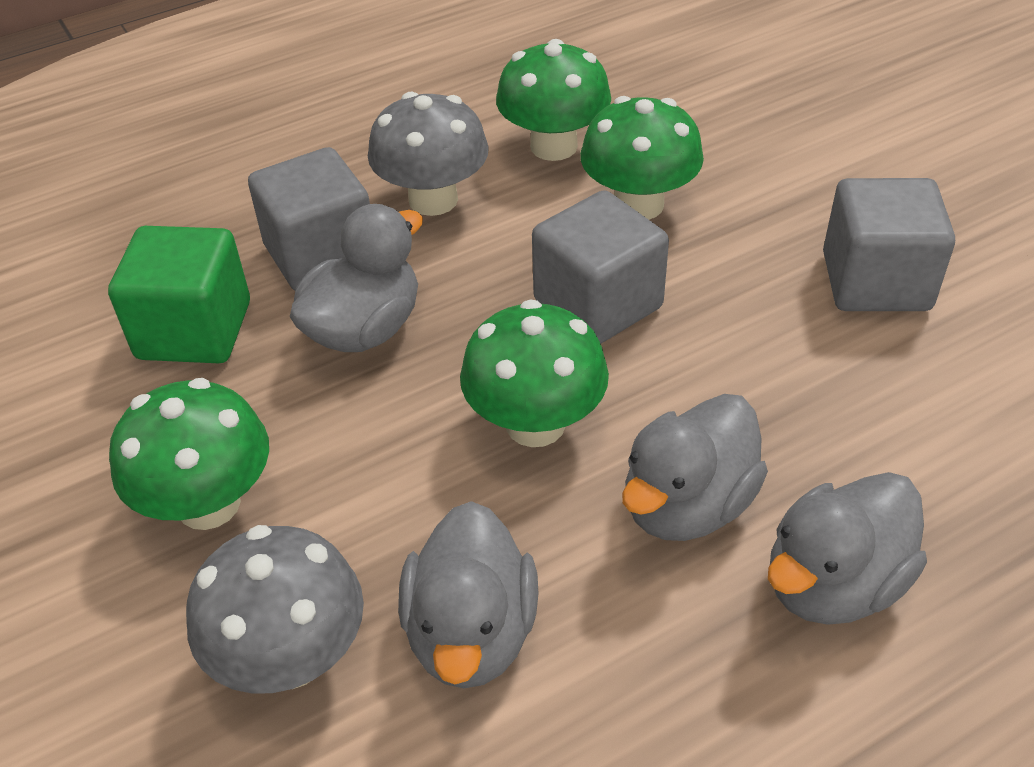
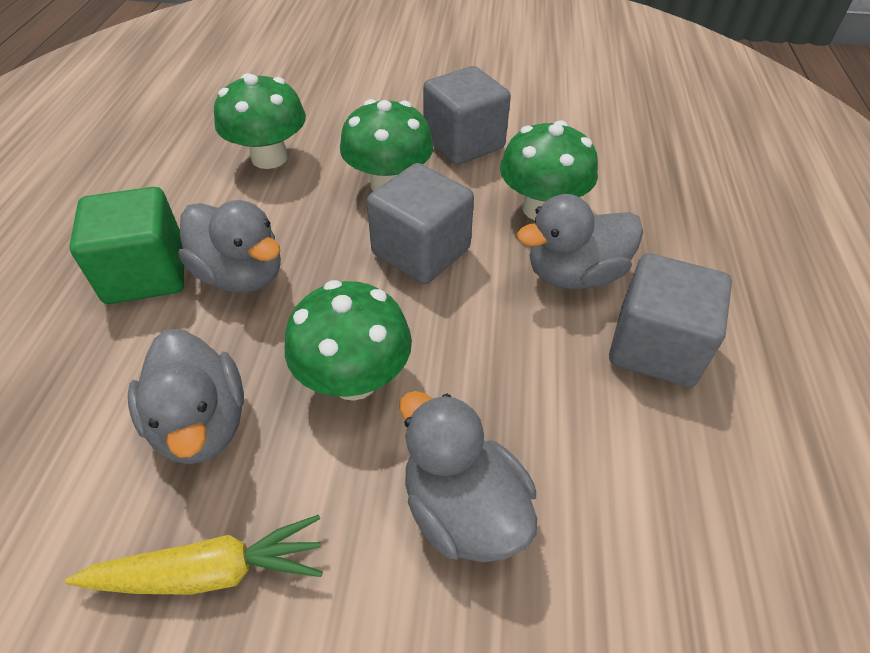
grey mushroom: [186,525,364,693] [368,92,489,216] = 2 -> none = 0
yellow carrot: none = 0 -> [65,515,323,595] = 1

